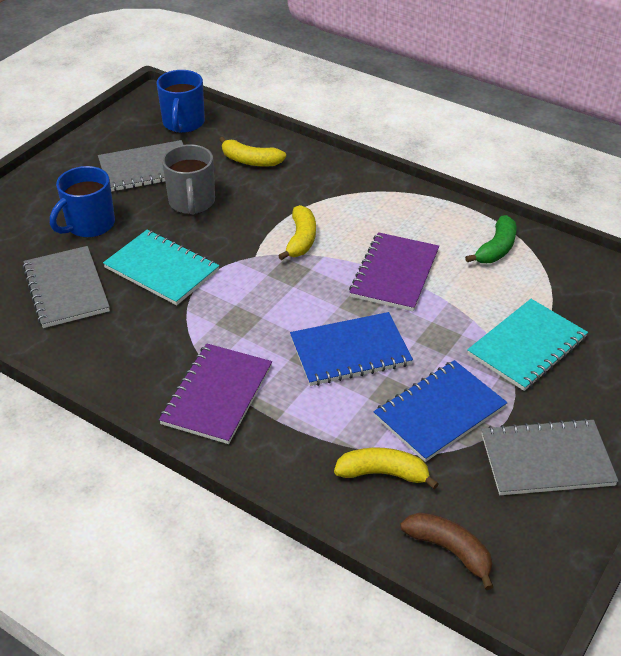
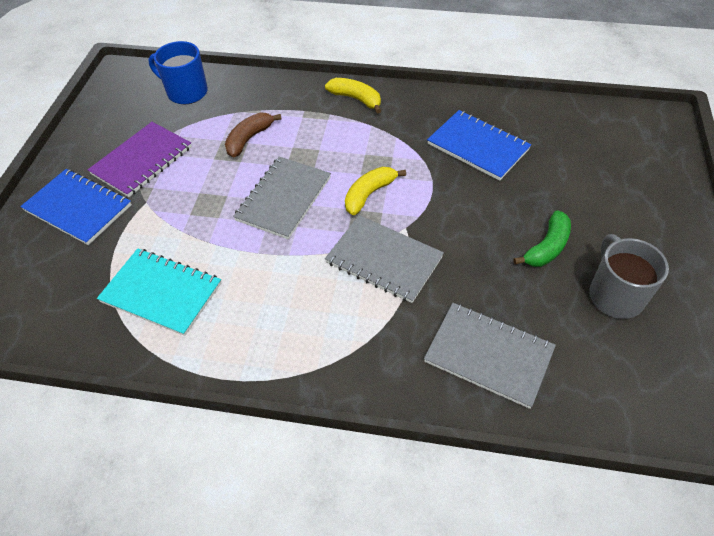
blue mug: [50,166,115,238] [157,70,205,133] = 2 -> [148,41,208,104] = 1
purple notebook: [159,344,272,444] [349,232,439,312] = 2 -> [88,122,192,197] = 1
turquoise notebook: [103,230,219,305] [467,299,588,391] = 2 -> [97,248,221,336] = 1
yellow banana: [219,137,286,167] [278,205,316,260] [334,448,439,489] = 3 -> [325,78,381,114] [345,167,406,215] = 2

